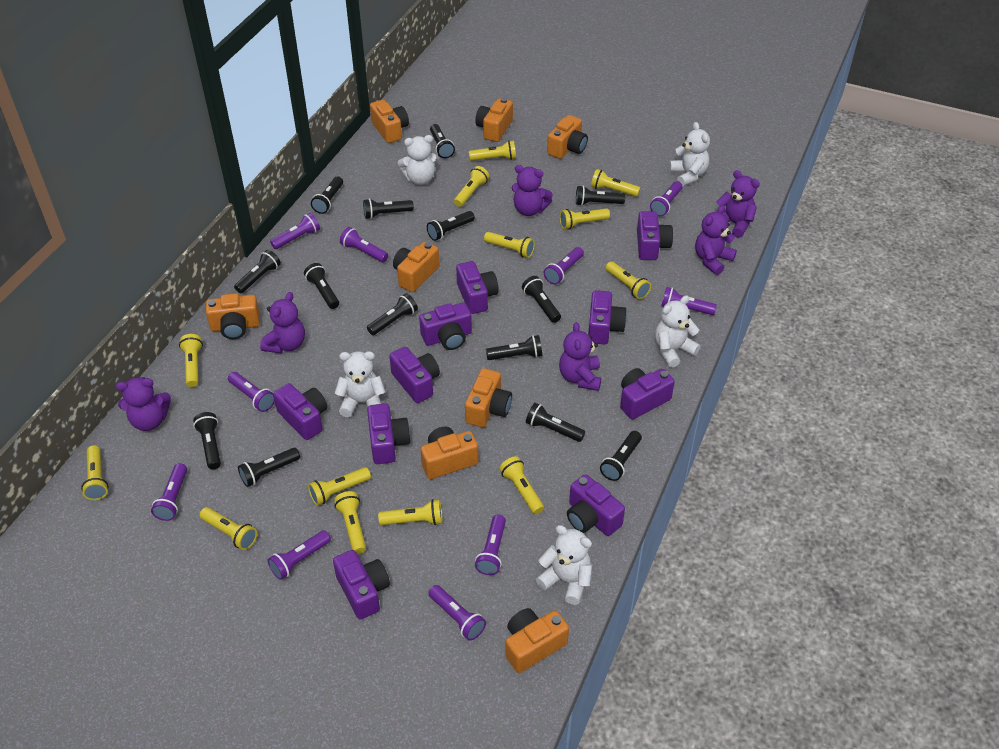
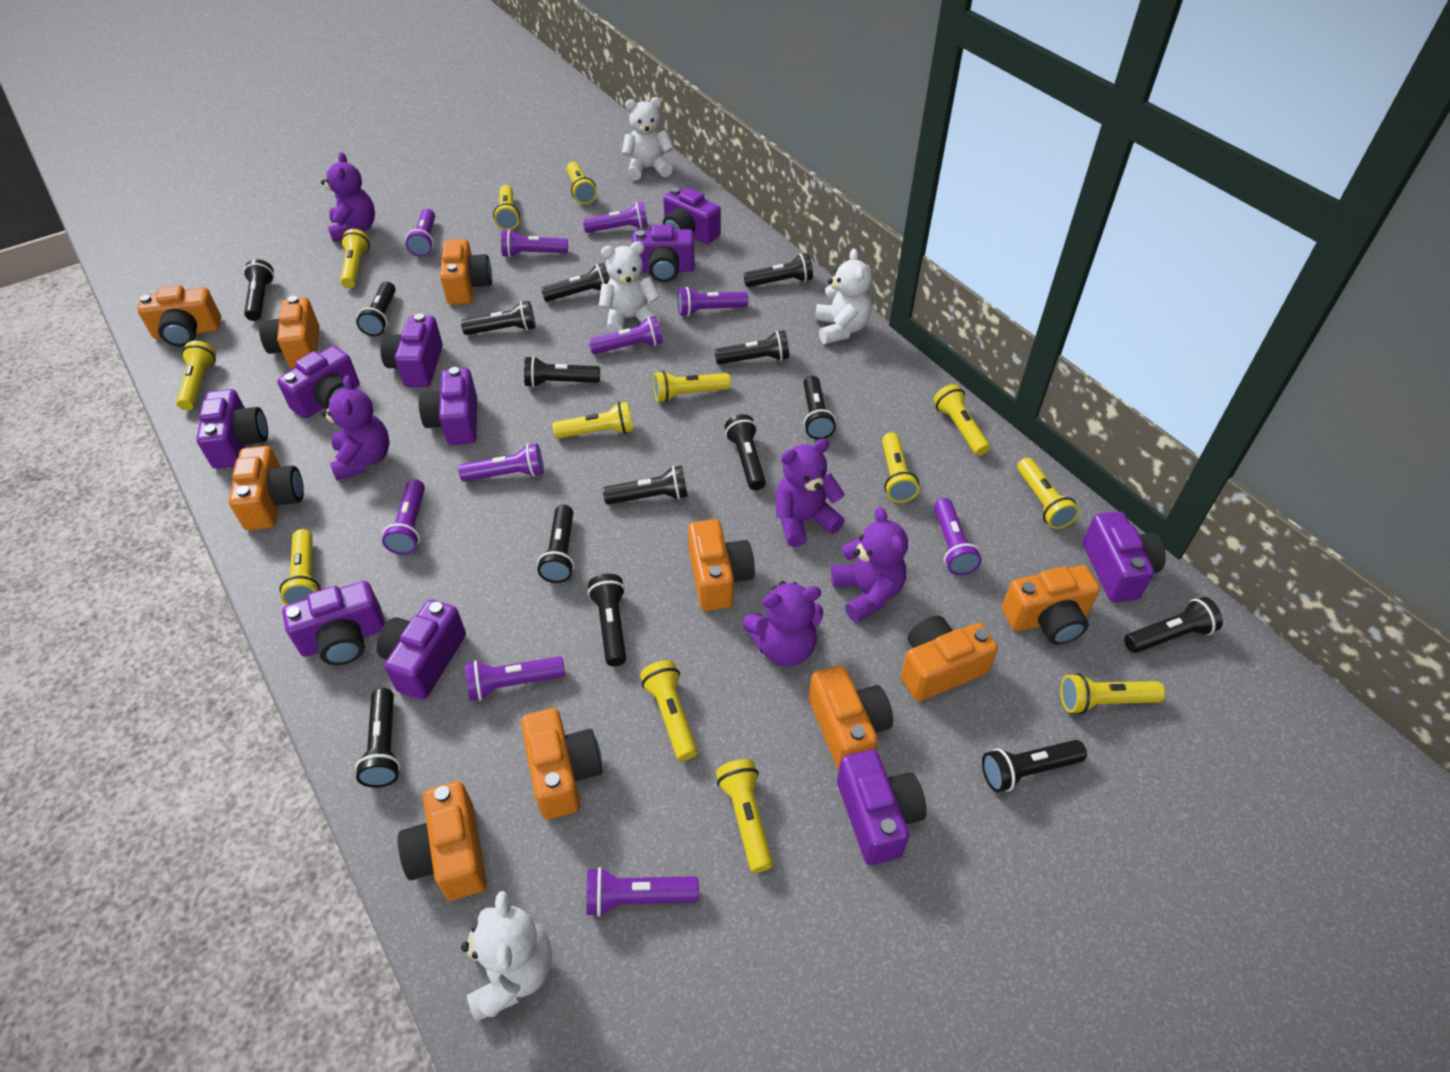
black flashlight: [193,412,221,470] [234,250,281,293] [238,448,300,487] [304,263,339,309] [311,176,343,214] [363,199,414,219] [367,293,418,335] [427,211,475,241] [430,124,455,158] [486,335,542,360] [522,276,561,323] [526,403,585,442] [576,186,625,206] [600,431,642,481] = 14 -> [243,259,274,321] [355,688,401,788] [356,281,396,336] [461,301,536,335] [524,356,600,387] [537,505,574,583] [541,263,610,302] [588,574,626,667] [603,466,688,504] [714,330,789,364] [725,414,766,490] [744,253,813,287] [803,375,836,440] [982,740,1087,792] [1124,597,1223,653] = 15
orange camera: [206,293,260,339] [370,100,409,143] [393,242,440,292] [420,427,479,479] [465,368,512,427] [475,98,513,142] [505,608,569,673] [547,115,588,159] = 8 -> [137,285,221,347] [229,446,304,530] [259,296,319,368] [398,781,487,901] [440,239,492,305] [521,708,603,820] [688,519,755,611] [809,665,893,770] [901,616,998,701] [1002,565,1100,645] = 10
purple teddy bear: [116,377,171,431] [260,292,305,353] [512,165,553,216] [559,322,601,391] [695,205,737,275] [716,170,760,238] = 6 -> [321,152,375,242] [321,375,390,481] [742,581,823,667] [776,439,845,547] [831,507,908,623] = 5
white teddy bear: [335,351,386,417] [398,135,439,185] [536,525,592,605] [655,295,701,368] [669,122,710,186] = 5 -> [461,891,552,1022] [599,242,660,333] [622,97,674,180] [815,248,872,344] = 4

